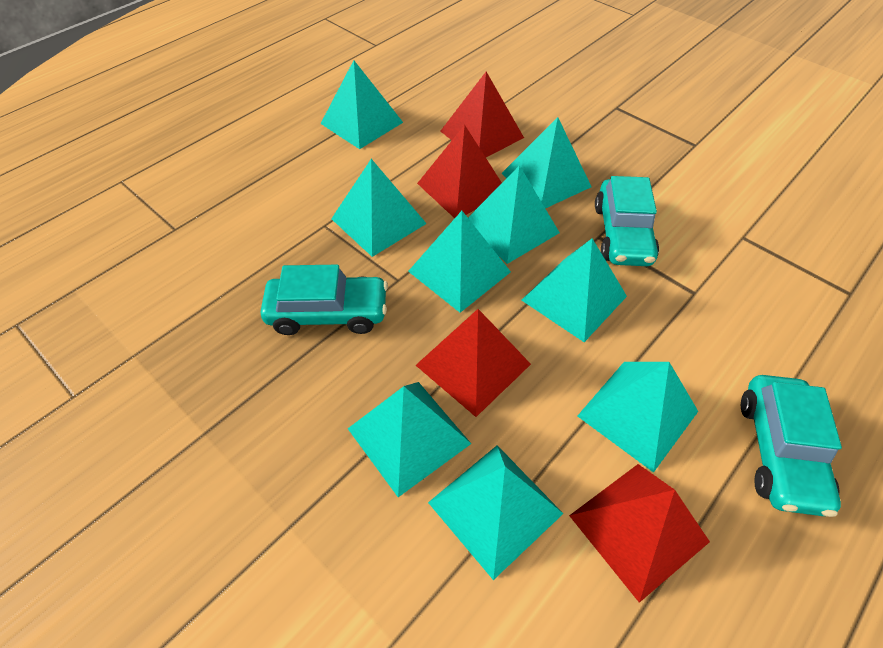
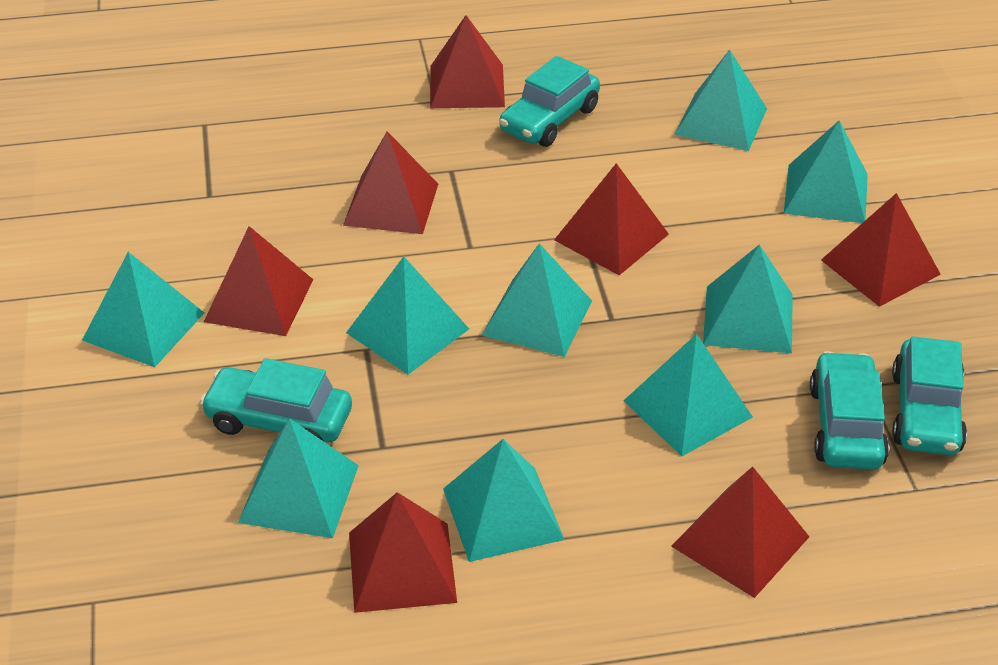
red pyramid: [416,309,531,417] [417,125,502,218] [441,72,524,157] [569,464,710,603] = 4 -> [204,226,314,336] [343,131,438,234] [349,492,457,613] [430,15,505,108] [554,163,669,275] [671,466,809,598] [821,193,941,307] = 7
turquoise car: [261,265,388,335] [595,176,659,266] [741,375,842,517] = 3 -> [200,358,352,442] [499,56,600,147] [810,351,889,470] [892,336,967,455] = 4

